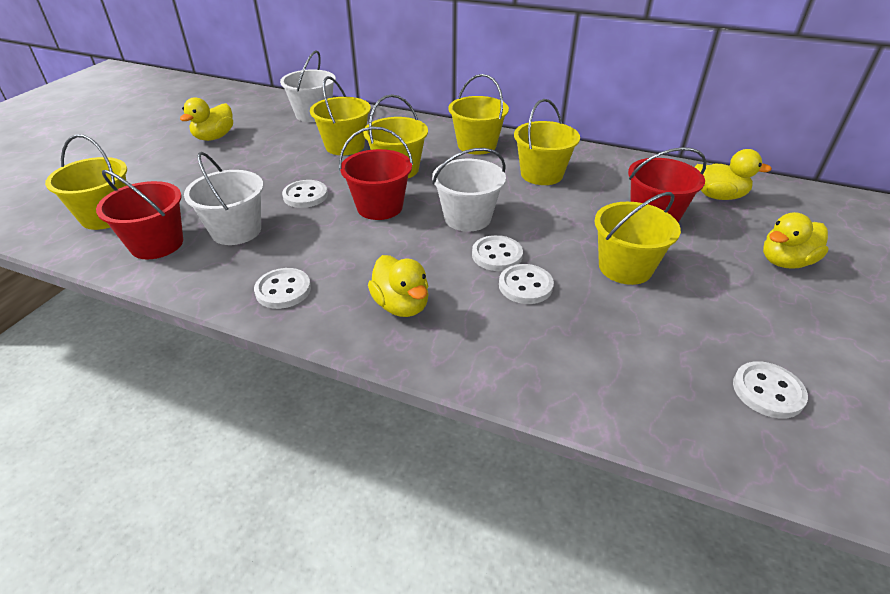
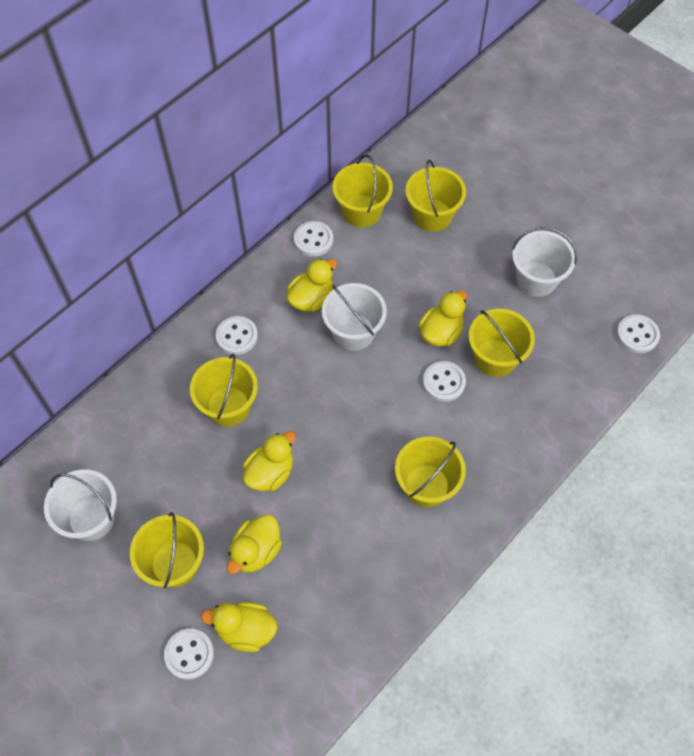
red bucket: [96,170,183,259] [339,126,413,220] [628,147,706,223] = 3 -> none = 0
yellow duck: [180,97,233,141] [368,255,429,317] [695,149,772,200] [763,212,829,269] = 4 -> [201,602,277,652] [227,514,282,574] [243,431,296,491] [287,259,337,312] [418,290,467,346] = 5

